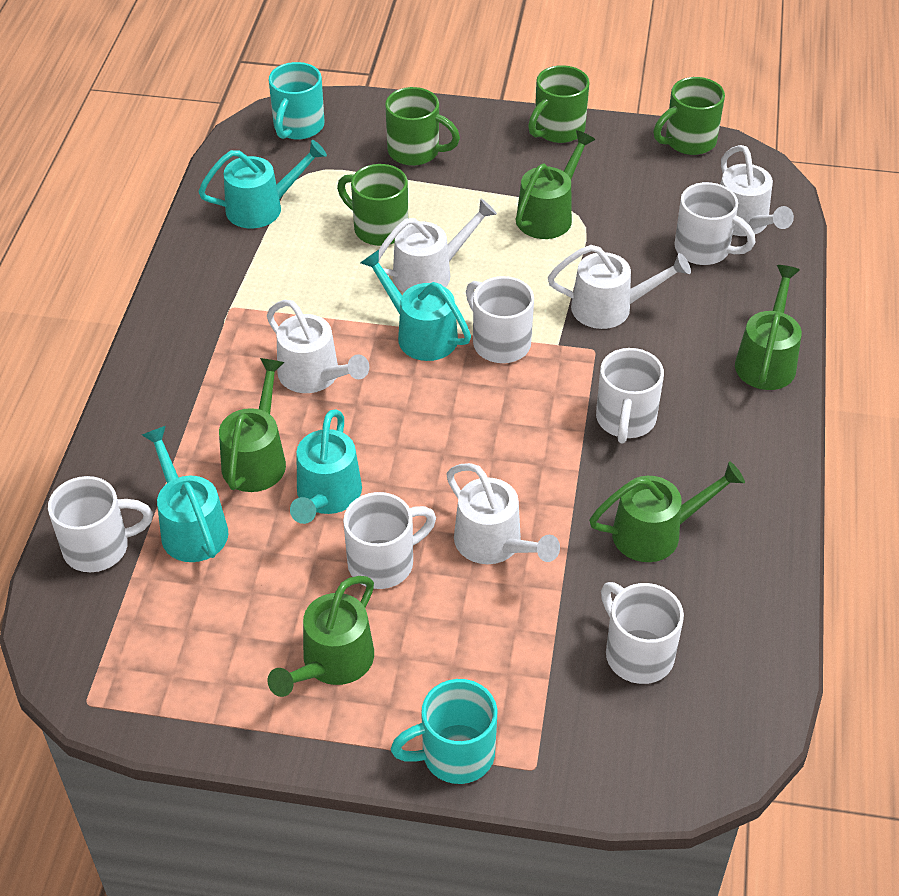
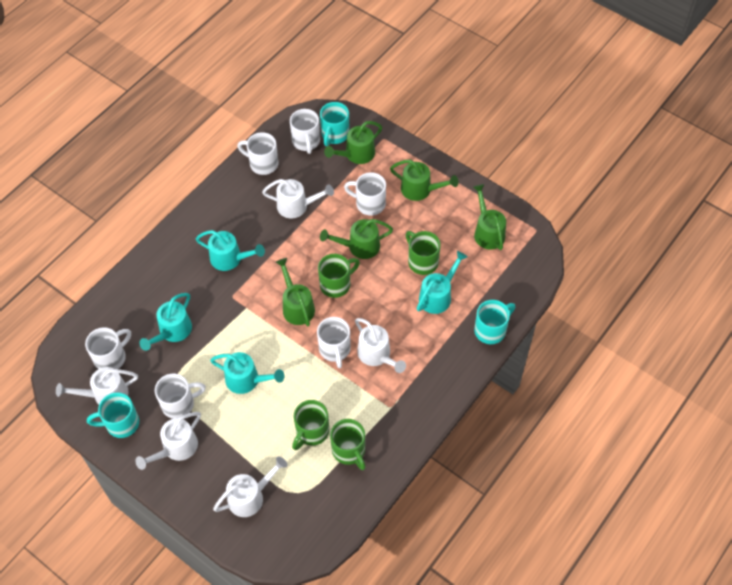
turquoise mug: [269,62,324,140] [391,679,497,784] = 2 -> [87,392,139,438] [320,102,350,146] [474,300,515,344] = 3

